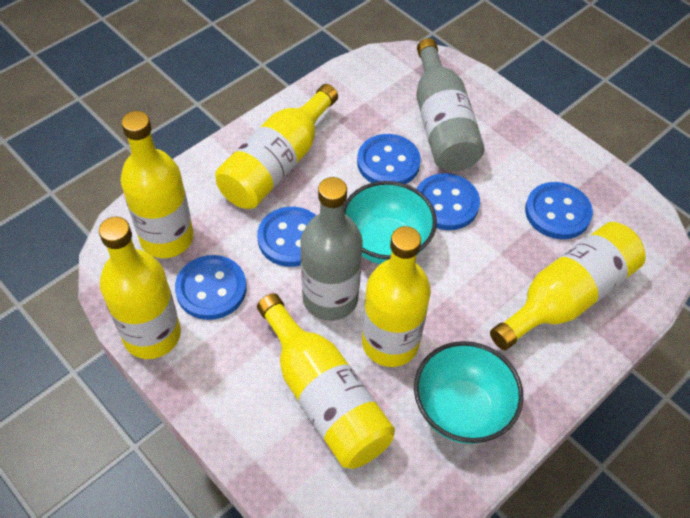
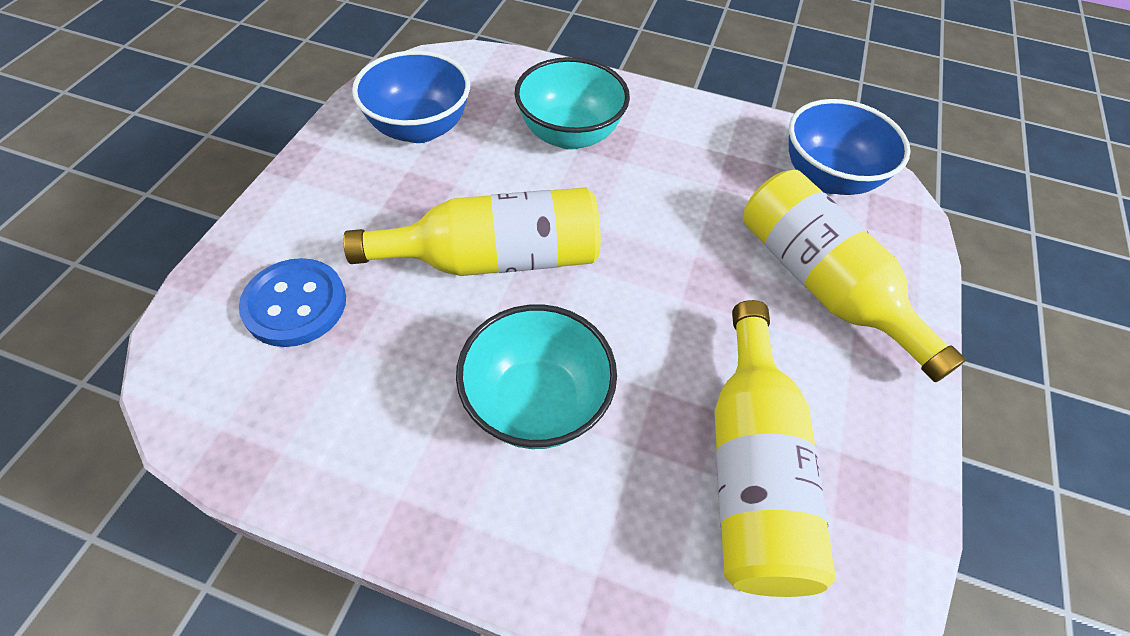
blue bowl: none = 0 -> [352,50,470,143] [789,99,911,195] = 2
blue button: [175,255,247,320] [257,207,316,267] [357,134,421,184] [417,173,480,230] [525,182,593,239] = 5 -> [239,258,346,347] = 1
grey bottle: [301,177,363,321] [416,38,484,171] = 2 -> none = 0
yellow bottle: [99,217,181,359] [121,111,194,258] [215,84,338,209] [257,293,395,469] [362,226,431,367] [490,222,646,350] = 6 -> [343,187,601,276] [715,300,836,597] [743,170,966,382] = 3

